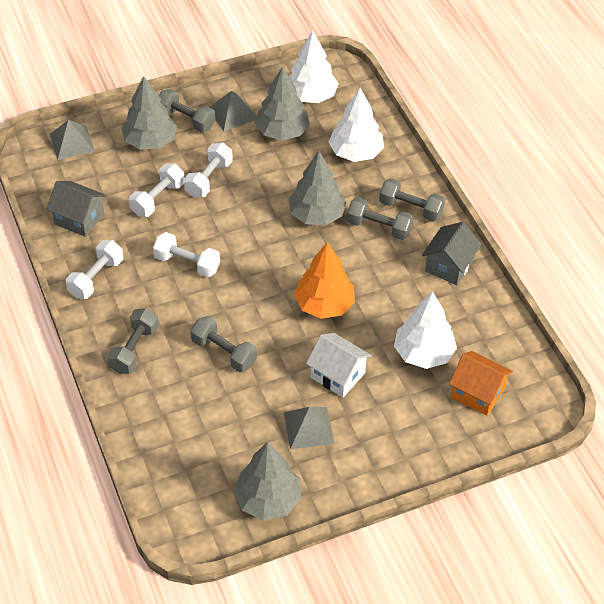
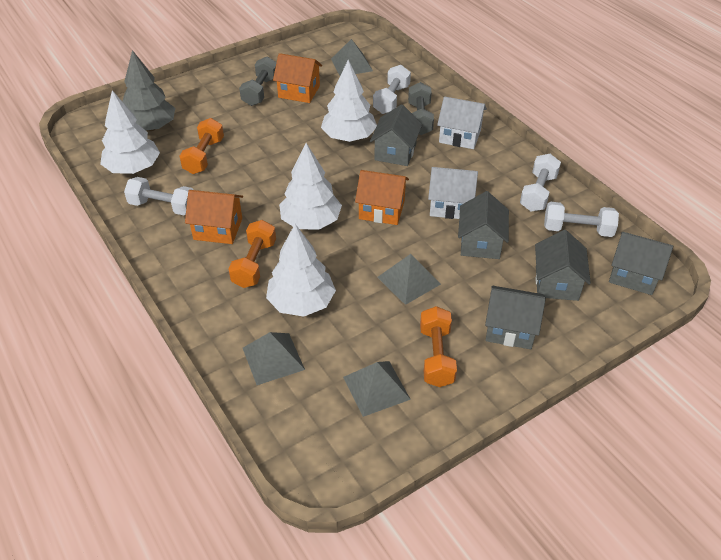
grey dumbbell: [107,308,159,374] [159,89,215,132] [191,316,257,372] [347,197,413,240] [379,178,445,222] = 5 -> [239,57,277,106] [408,82,434,135] = 2
grey house: [46,181,106,237] [422,222,482,285] = 2 -> [370,104,422,166] [458,191,509,259] [485,286,546,349] [535,230,591,301] [609,232,673,295] = 5
grey pyramid: [50,120,95,160] [209,91,256,131] [283,407,335,449] = 3 -> [243,332,305,385] [331,39,373,75] [343,361,411,417] [377,254,441,305] = 4
grey tree: [121,76,177,149] [233,442,301,520] [255,66,310,140] [289,151,346,225] = 4 -> [122,50,175,131] = 1
orange dumbbell: none = 0 -> [179,118,224,174] [228,220,276,288] [420,306,457,387] = 3
orange house: [449,351,513,416] = 1 -> [185,190,243,244] [273,53,322,103] [355,170,409,225] = 3
orange tree: [294,242,355,319] = 1 -> none = 0
white house: [306,333,372,397] = 1 -> [428,167,478,219] [437,96,487,149] = 2
white tree: [289,31,339,103] [328,88,384,162] [394,291,457,369] = 3 -> [100,90,160,174] [266,224,336,317] [279,143,342,230] [321,60,377,142] = 4

